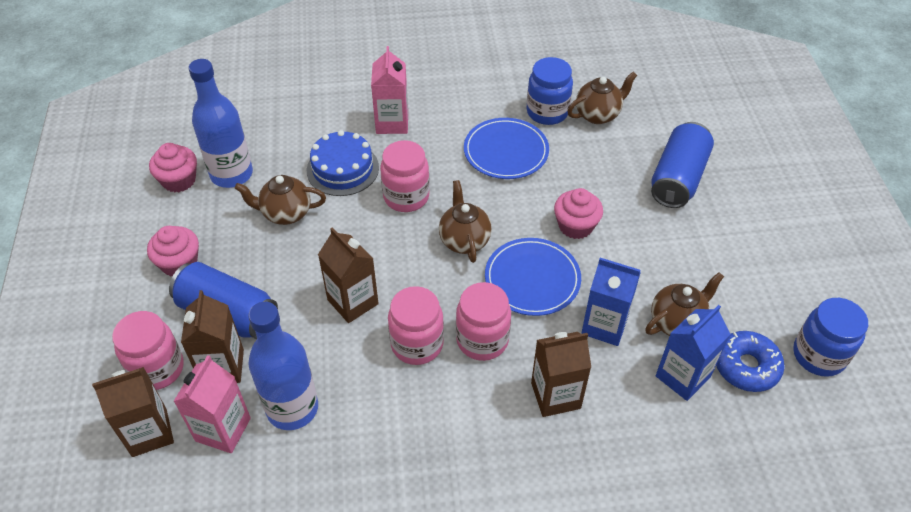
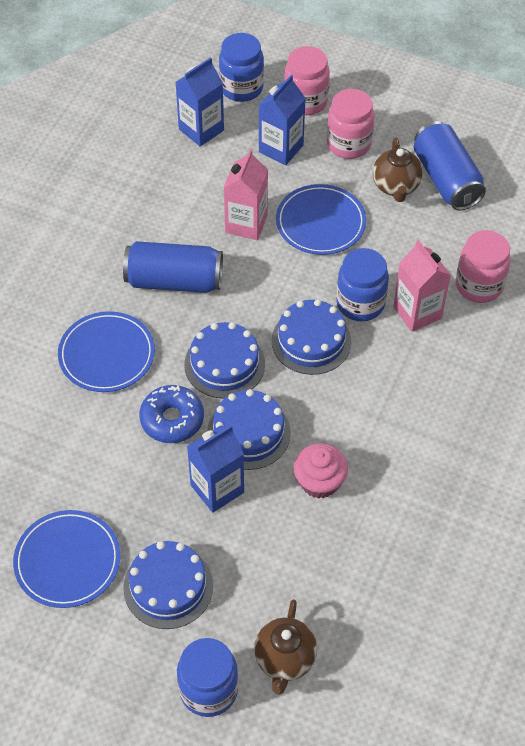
blue bottle: [188,59,253,188] [248,302,318,430] = 2 -> none = 0
blue cake: [307,130,379,196] = 1 -> [123,541,213,629] [184,322,265,399] [207,389,291,470] [272,299,352,375] = 4
blue carton: [581,258,641,346] [656,305,731,401] = 2 -> [175,57,224,147] [187,425,244,513] [259,75,306,165] = 3
blue jar: [527,57,573,125] [793,298,868,377] = 2 -> [177,638,238,717] [219,33,264,102] [336,248,389,321] = 3
blue plate: [464,118,549,179] [485,238,581,316] = 2 -> [13,510,120,608] [58,311,155,392] [276,184,366,255] = 3
brown carton: [92,367,174,457] [181,290,244,383] [318,227,379,323] [531,332,592,417] = 4 -> none = 0
brown teapot: [235,175,326,225] [439,180,492,263] [567,72,637,124] [645,272,724,336] = 4 -> [254,599,317,694] [373,138,423,202] = 2
pink cupcake: [147,226,199,277] [149,143,197,193] [554,188,603,239] = 3 -> [294,444,348,499] = 1
pink jar: [112,311,184,390] [380,140,430,212] [388,286,444,365] [456,282,511,361] = 4 -> [284,46,330,115] [327,89,375,159] [456,230,511,303] = 3

